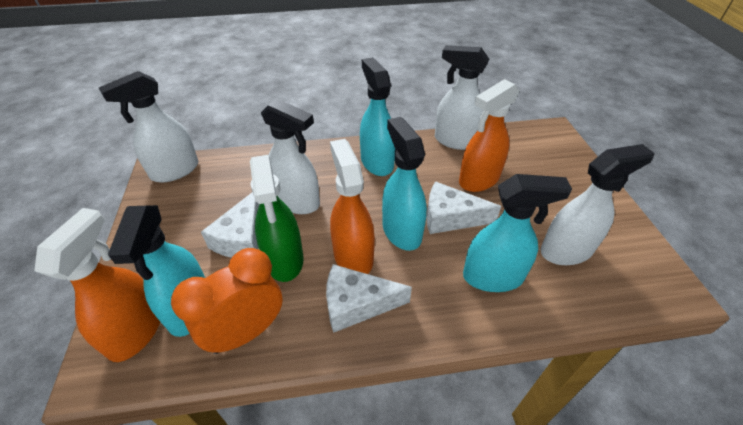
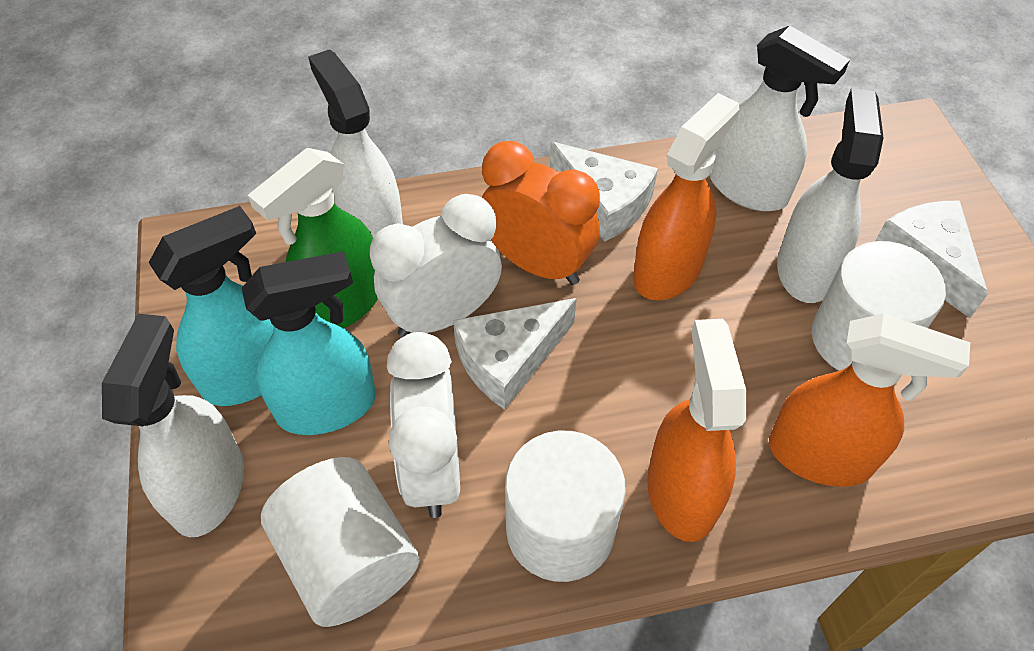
turquoise spray bottle: [108,205,205,337] [360,57,395,176] [382,117,427,251] [463,174,572,292] = 4 -> [148,206,273,406] [242,251,376,435] = 2
white clock: none = 0 -> [370,194,502,337] [387,332,460,518] = 2
white cylinder: none = 0 -> [261,457,420,627] [505,431,626,582] [812,241,946,371] = 3

